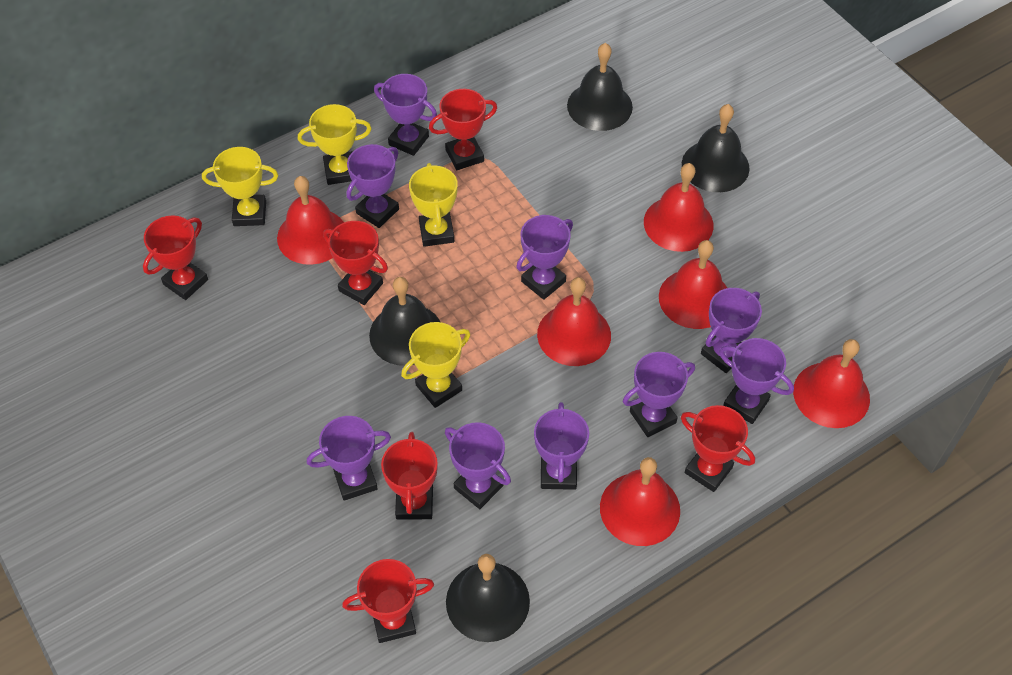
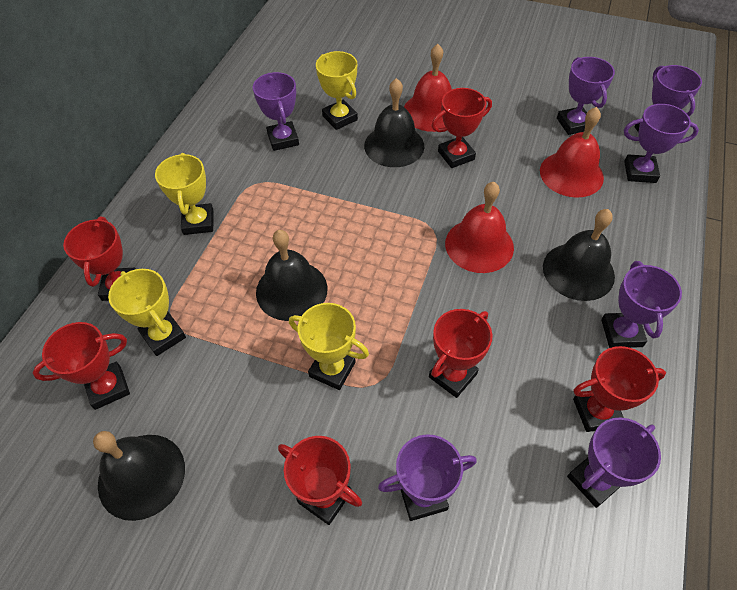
purple trophy: [307,416,391,501] [347,144,399,228] [374,74,437,156] [445,422,511,509] [516,215,573,300] [534,402,589,490] [623,352,695,437] [701,288,762,373] [719,338,794,424] = 9 -> [253,72,299,151] [378,434,477,521] [557,57,615,135] [567,418,661,508] [601,261,682,348] [624,104,699,183] [634,65,702,132] = 7
red bell: [277,176,344,265] [537,277,611,366] [600,457,680,546] [644,163,713,252] [659,240,727,329] [793,339,870,428] = 6 -> [404,44,452,132] [445,182,514,273] [540,107,604,198] = 3

